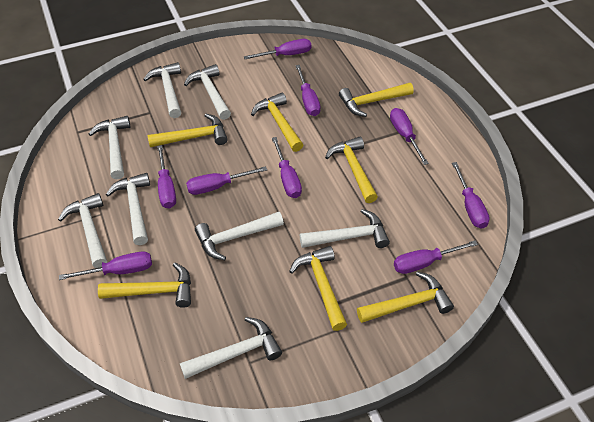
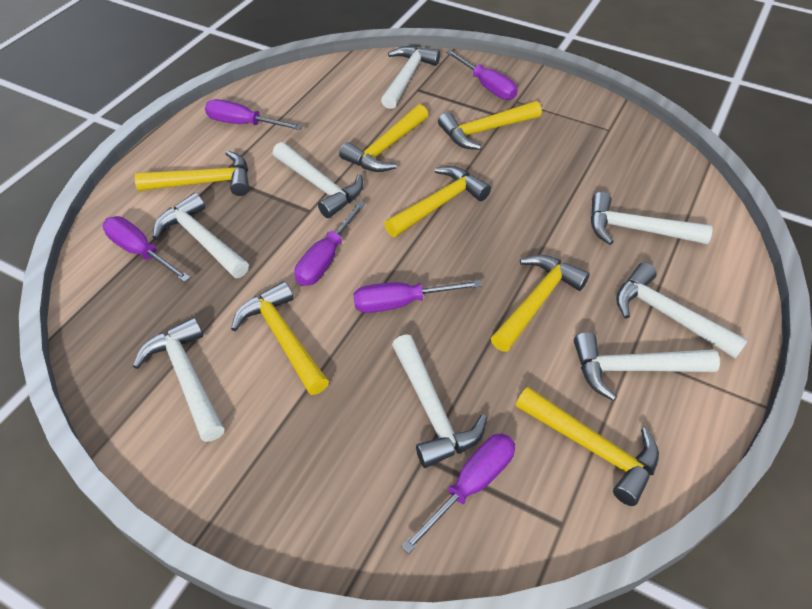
purple screwdriver: [59,251,152,280] [157,145,176,209] [186,166,267,195] [244,39,311,59] [272,137,302,198] [295,65,321,116] [390,108,429,165] [394,240,478,274] [452,162,490,229] = 9 -> [103,216,191,282] [205,99,303,130] [294,201,365,286] [353,280,482,313] [401,434,515,554] [446,50,518,100] = 6

